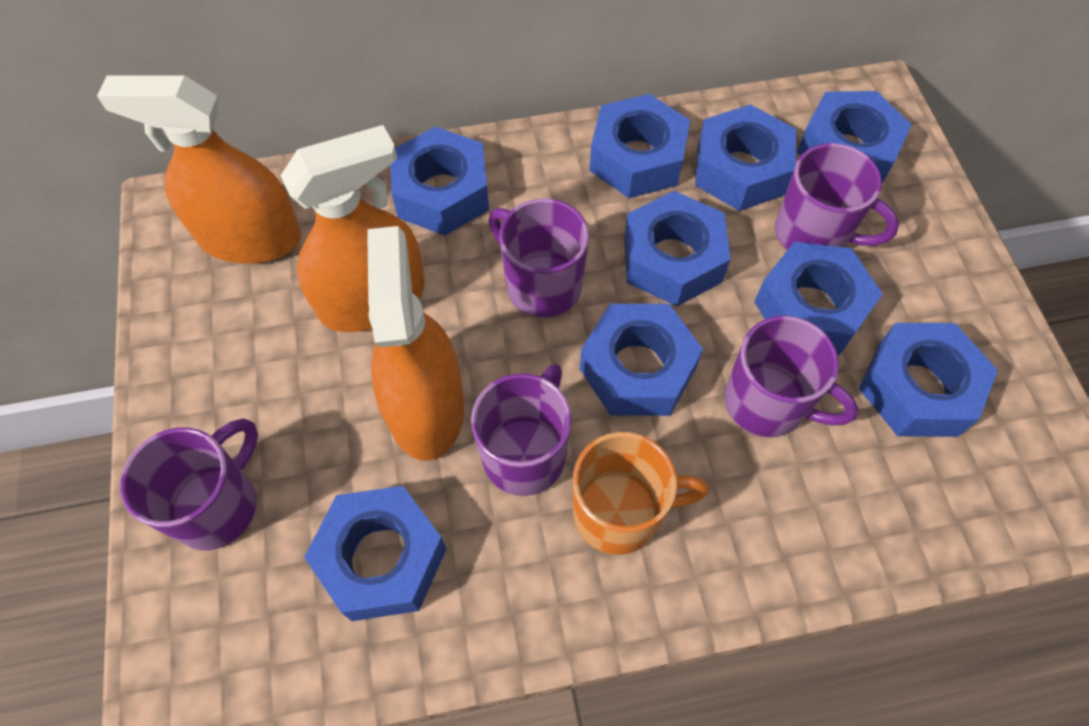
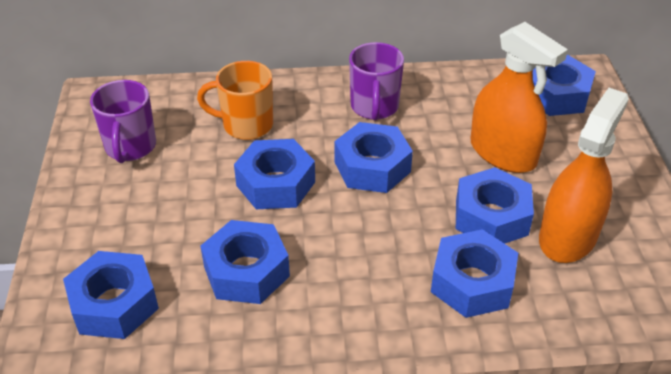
blue nut: [304,486,446,621] [391,127,489,235] [580,304,703,416] [589,94,690,198] [624,191,731,306] [695,104,796,211] [754,242,883,355] [796,91,912,183] [859,323,998,437] = 9 -> [63,251,159,339] [201,220,290,304] [234,139,315,209] [335,122,413,193] [431,229,518,318] [456,167,534,244] [533,55,596,116] = 7
orange spray bottle: [97,76,301,264] [280,125,425,332] [367,226,464,461] = 3 -> [471,22,568,173] [539,88,629,263] = 2
purple mug: [120,418,258,550] [471,364,572,496] [488,198,589,318] [725,316,859,437] [775,143,899,250] = 5 -> [90,80,156,163] [349,42,404,121] = 2

